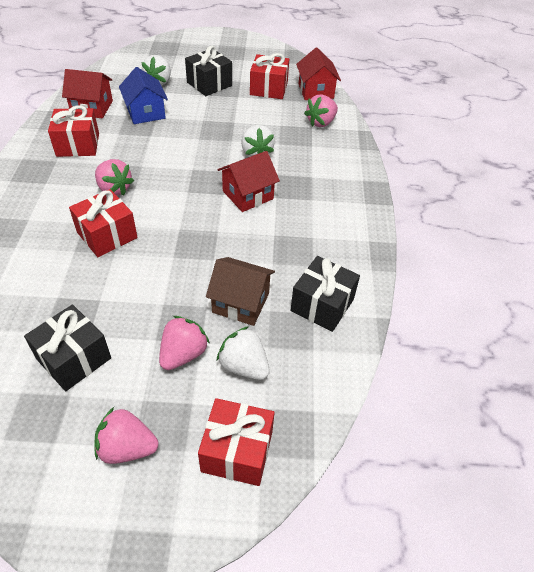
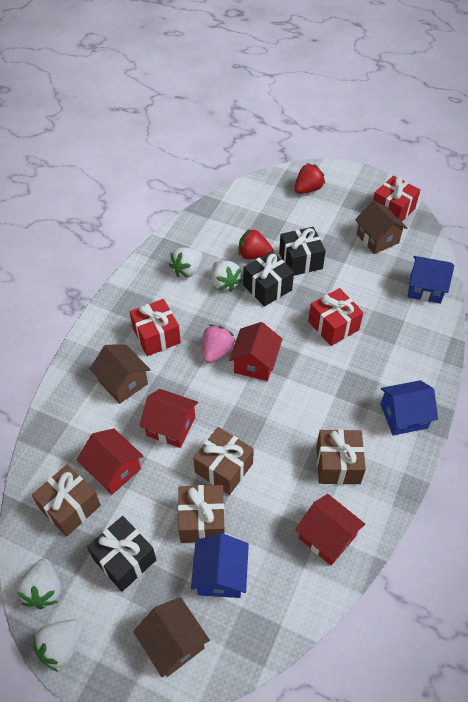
blue house: [119,67,168,124] = 1 -> [191,533,249,598] [380,380,438,435] [408,256,454,304] = 3
brown gift: none = 0 -> [32,465,101,536] [178,485,225,543] [193,427,254,495] [316,429,366,485] = 4
brown house: [206,257,275,326] = 1 -> [90,344,151,404] [133,597,210,677] [355,200,407,254] = 3
pink strawberry: [94,407,159,464] [95,159,134,196] [159,316,210,370] [304,94,338,127] = 4 -> [202,324,236,363] = 1
red gift: [48,105,99,157] [69,189,138,257] [198,398,275,486] [250,53,289,99] = 4 -> [130,299,181,356] [308,288,364,346] [373,176,420,222] = 3
red house: [62,69,113,118] [218,151,280,212] [296,48,341,100] = 3 -> [77,428,143,495] [139,389,198,448] [229,322,282,381] [295,494,365,565] = 4
red strawberry: none = 0 -> [239,228,274,259] [294,163,325,194] = 2
white strawberry: [141,55,171,86] [216,326,270,380] [241,125,275,157] = 3 -> [17,559,61,609] [33,619,83,672] [169,247,202,278] [211,260,242,292] = 4

